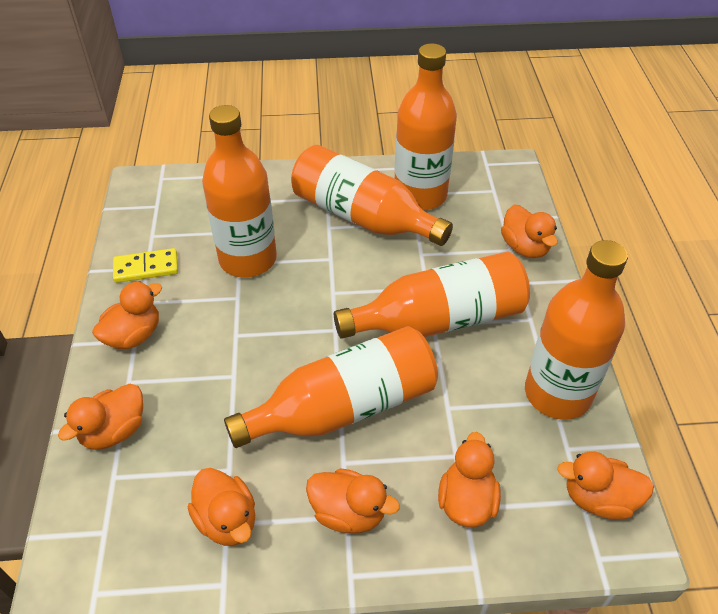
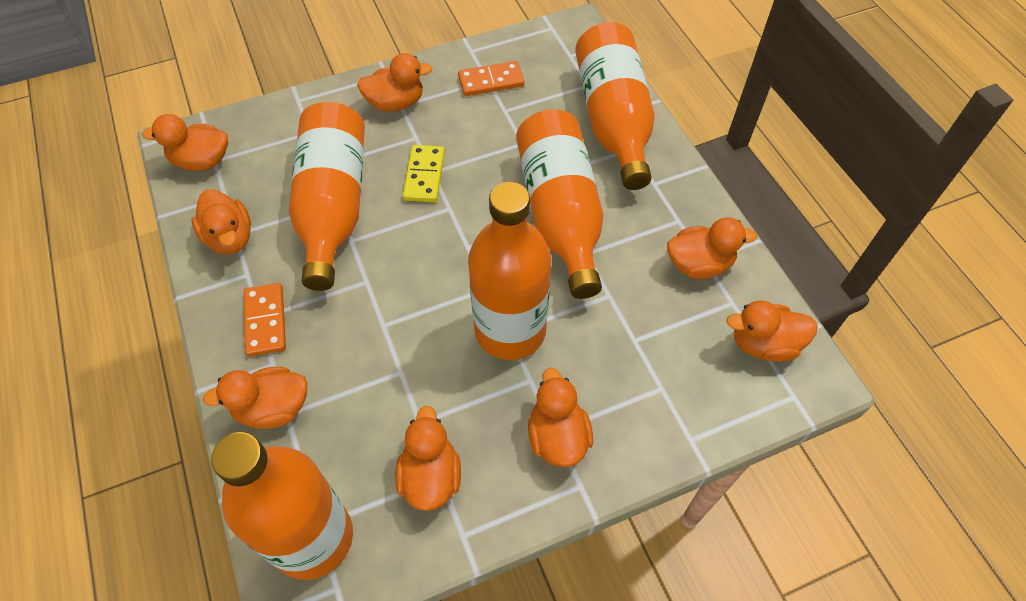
orange bottle: [202,105,277,278] [224,326,438,448] [291,145,453,246] [334,252,530,339] [395,44,457,210] [525,240,628,420] = 6 -> [211,432,353,580] [289,102,365,291] [468,182,552,360] [516,109,604,299] [575,22,655,190] = 5
orange domino: none = 0 -> [244,283,286,356] [458,61,525,96] = 2
orange duck: [58,384,143,450] [92,281,162,349] [188,468,255,546] [306,468,400,533] [438,432,501,527] [501,205,558,258] [557,451,654,519] = 7 -> [142,114,228,171] [191,189,251,254] [203,367,308,429] [357,53,432,112] [395,406,461,511] [528,368,593,467] [667,217,757,279] [726,300,818,362] = 8

